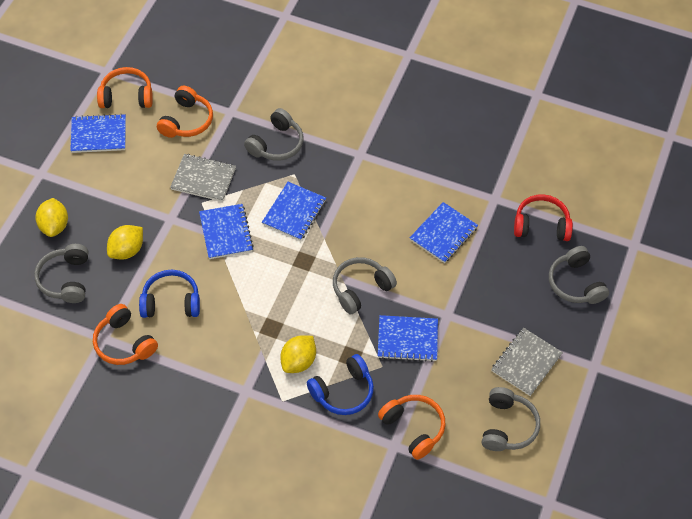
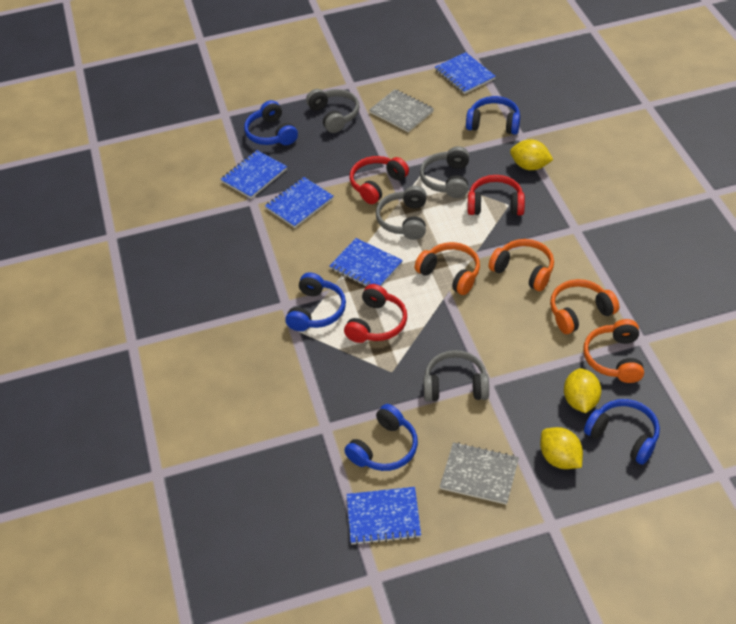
blue headphones: [139,270,200,318] [307,354,374,415] = 2 -> [244,100,298,145] [285,272,346,331] [344,404,418,471] [466,96,520,135] [584,399,660,464] = 5
grey headphones: [34,244,88,303] [244,108,303,161] [333,257,397,314] [482,387,540,451] [549,246,609,304] = 5 -> [306,89,359,133] [376,186,426,240] [420,146,469,198] [423,350,489,401] = 4
red headphones: [514,194,573,241] = 1 -> [344,284,407,343] [349,156,409,204] [468,175,525,216] = 3

